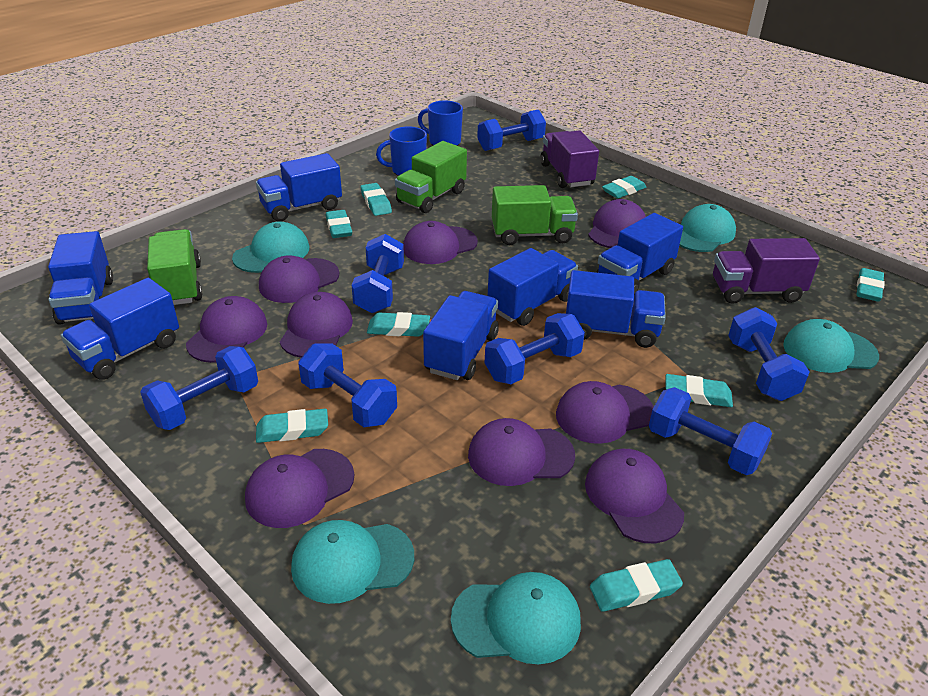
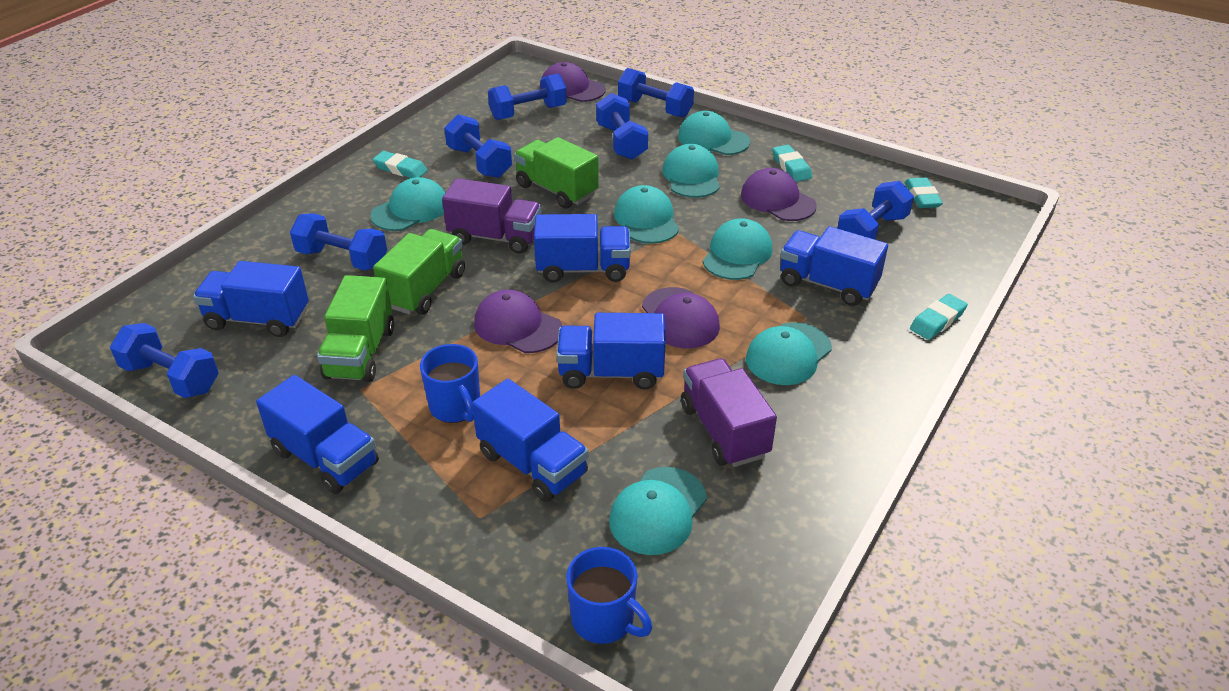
blue truck: [48,231,113,325] [61,278,179,380] [256,153,342,222] [423,291,499,380] [488,248,578,326] [566,270,666,348] [596,213,683,294] = 7 -> [193,261,309,337] [256,375,379,494] [472,379,589,502] [534,214,631,283] [556,313,666,390] [780,226,888,306] = 6
purple cap: [186,296,267,363] [245,449,354,528] [259,255,339,303] [280,292,353,358] [403,221,478,264] [468,418,575,486] [556,381,654,444] [585,449,684,543] [588,199,646,248] = 9 -> [474,290,562,353] [540,62,606,102] [642,287,720,348] [741,168,817,221] = 4
turquoise cap: [232,221,309,273] [291,520,414,604] [451,572,581,664] [679,204,736,252] [783,319,879,373] = 5 -> [370,177,445,231] [609,467,707,555] [614,185,679,244] [662,144,720,198] [678,111,750,155] [703,218,773,280] [746,322,832,385] = 7
turquoise eraser: [256,409,328,443] [326,210,352,238] [360,183,392,216] [367,312,430,337] [590,559,683,612] [602,176,646,199] [666,374,733,407] [857,268,885,302] = 8 -> [372,151,428,178] [772,145,812,182] [904,177,943,208] [910,294,968,340] = 4

